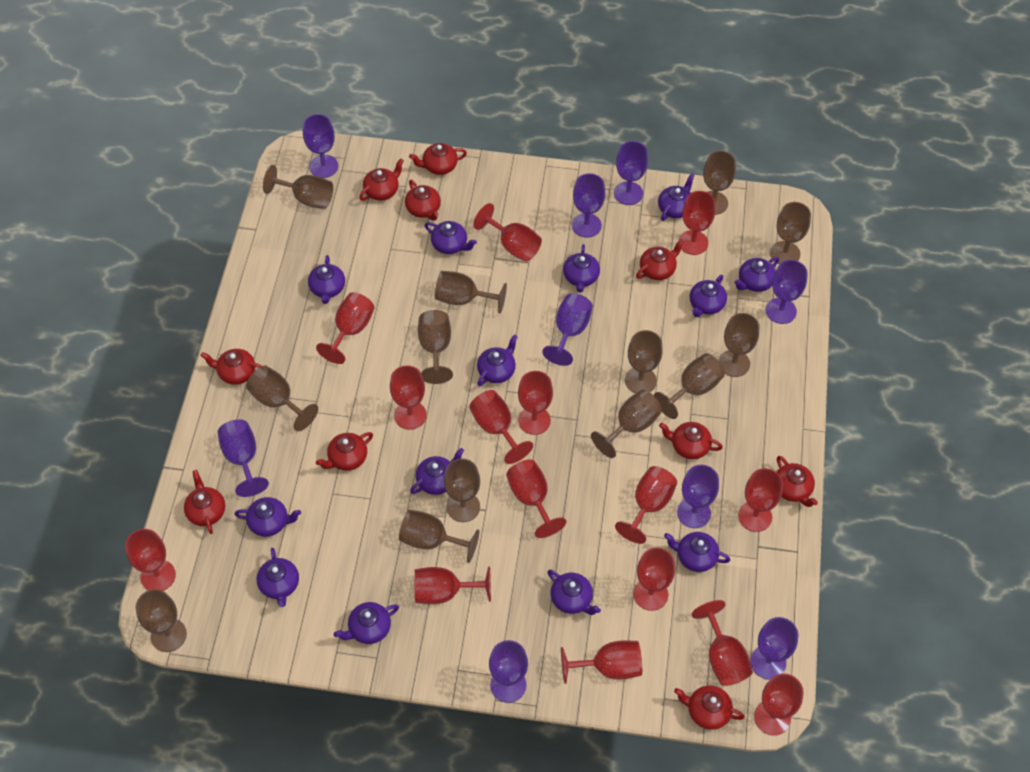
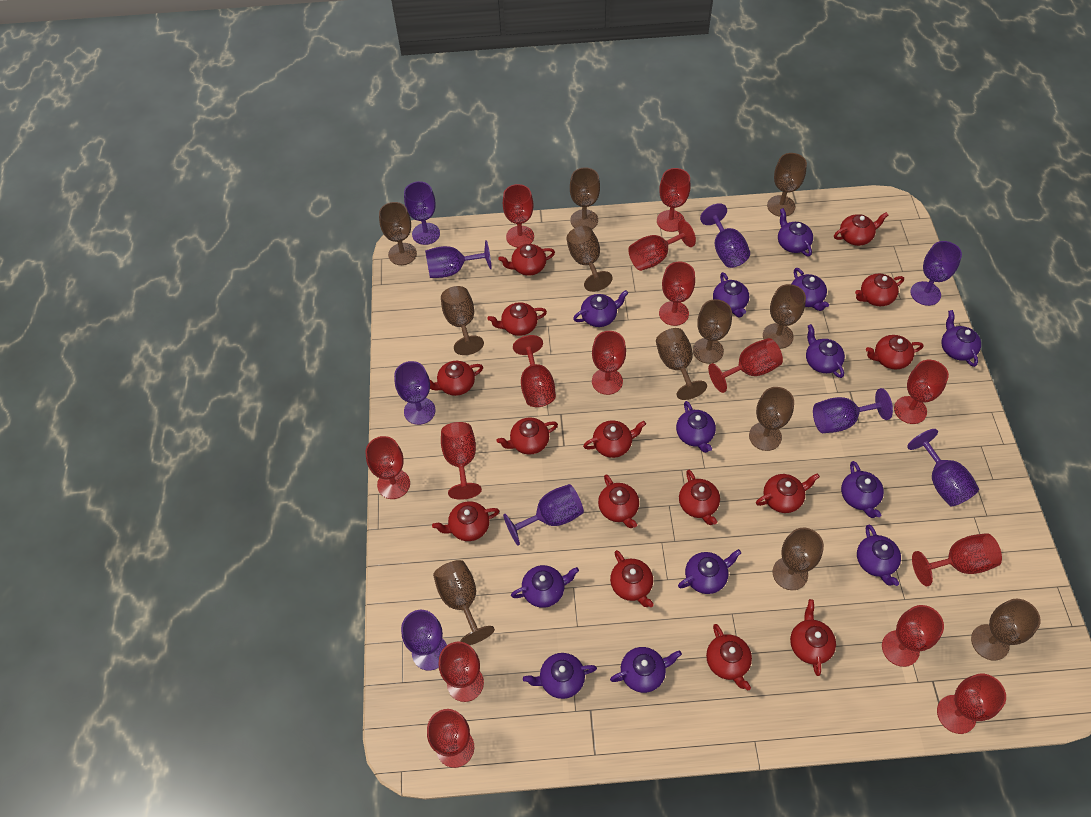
brown goblet: [135,589,187,652] [246,366,318,431] [263,165,333,209] [399,510,480,563] [418,310,453,384] [435,271,507,314] [444,458,480,522] [591,390,662,458] [625,330,663,393] [654,353,725,419] [703,151,736,215] [719,313,759,377] [770,202,811,265] = 13 -> [379,202,417,265] [433,560,495,645] [441,286,484,355] [566,226,613,292] [570,167,600,229] [656,328,707,400] [693,299,732,364] [749,387,794,451] [763,284,806,349] [767,153,807,217] [772,528,824,590] [971,599,1041,661] = 12
red teapot: [184,470,225,534] [200,349,261,385] [316,432,373,471] [359,158,404,201] [405,180,441,221] [409,143,467,175] [636,239,685,280] [659,422,723,459] [674,685,745,730] [777,456,818,507] = 10 -> [430,361,483,396] [432,501,499,541] [487,302,547,336] [497,417,558,455] [498,244,555,276] [583,420,646,458] [598,474,639,528] [610,550,654,607] [679,470,720,525] [706,624,752,690] [756,473,820,513] [790,599,836,676] [834,212,888,246] [855,274,904,306] [866,335,923,369] = 15

